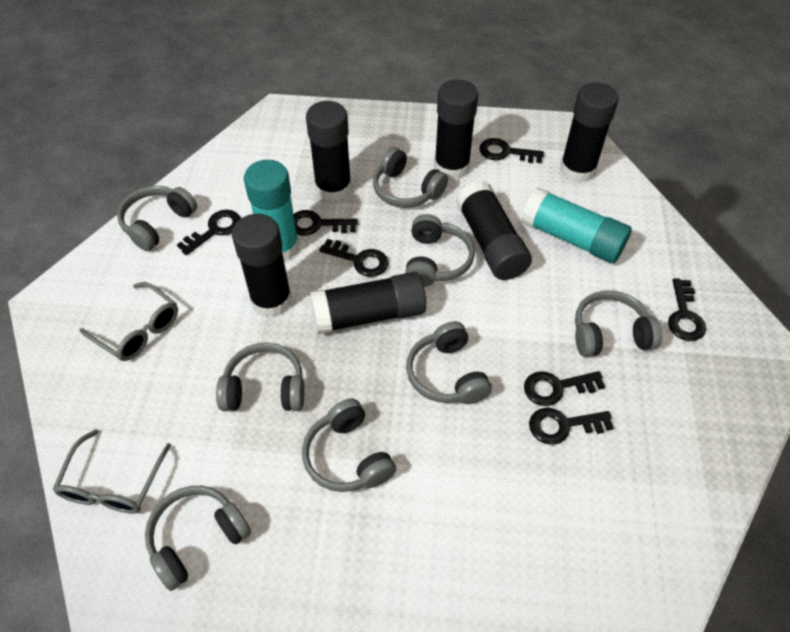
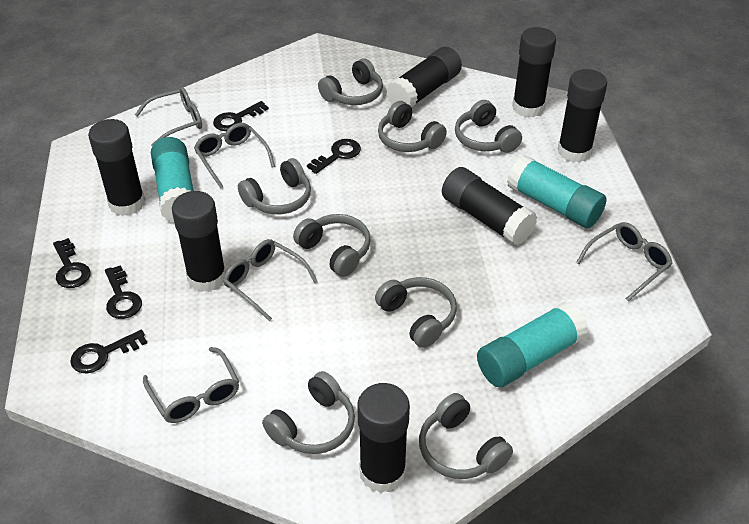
black glue stick: [232,214,292,317] [306,101,352,202] [310,272,426,334] [434,79,478,179] [456,181,532,280] [560,82,619,182] = 6 -> [88,119,145,216] [172,191,226,292] [357,383,410,493] [386,47,462,107] [442,167,537,245] [512,27,556,117] [558,69,607,162] = 7
black key: [177,210,241,255] [294,210,358,236] [319,239,389,277] [479,138,544,163] [524,371,605,406] [529,408,614,445] [668,278,706,341] = 7 -> [53,238,91,288] [70,330,147,373] [105,265,142,319] [213,101,269,131] [307,139,361,174] = 5
grey glasses: [53,429,171,514] [80,282,178,361] = 2 -> [135,87,202,146] [143,347,239,423] [194,123,275,188] [223,239,318,321] [576,222,673,301] = 5
turquoise glue stick: [244,160,299,261] [521,187,632,263] = 2 -> [151,137,194,223] [477,302,588,387] [507,155,607,228] = 3

